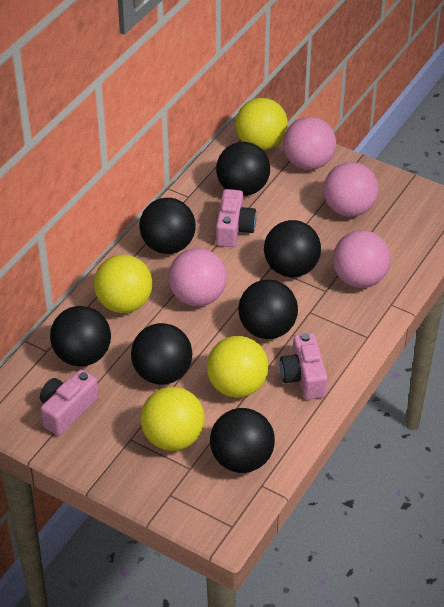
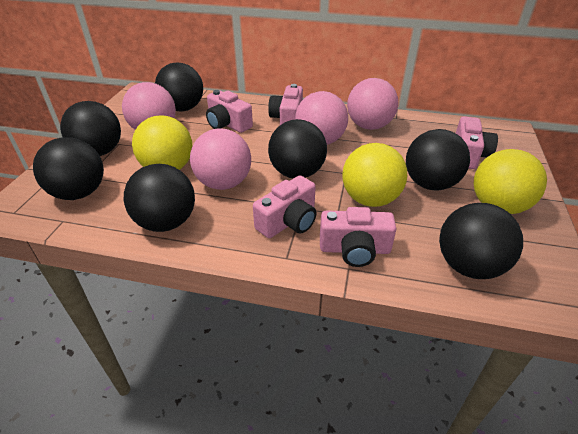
pink camera: [40,370,99,436] [216,189,256,247] [280,333,327,399] = 3 -> [206,90,253,133] [253,175,317,238] [268,84,303,125] [320,207,396,267] [456,116,498,169] = 5
yellow ball: [94,255,153,313] [141,387,205,451] [207,336,269,398] [235,98,288,150] = 4 -> [132,115,192,170] [342,143,407,207] [474,149,547,214] = 3

